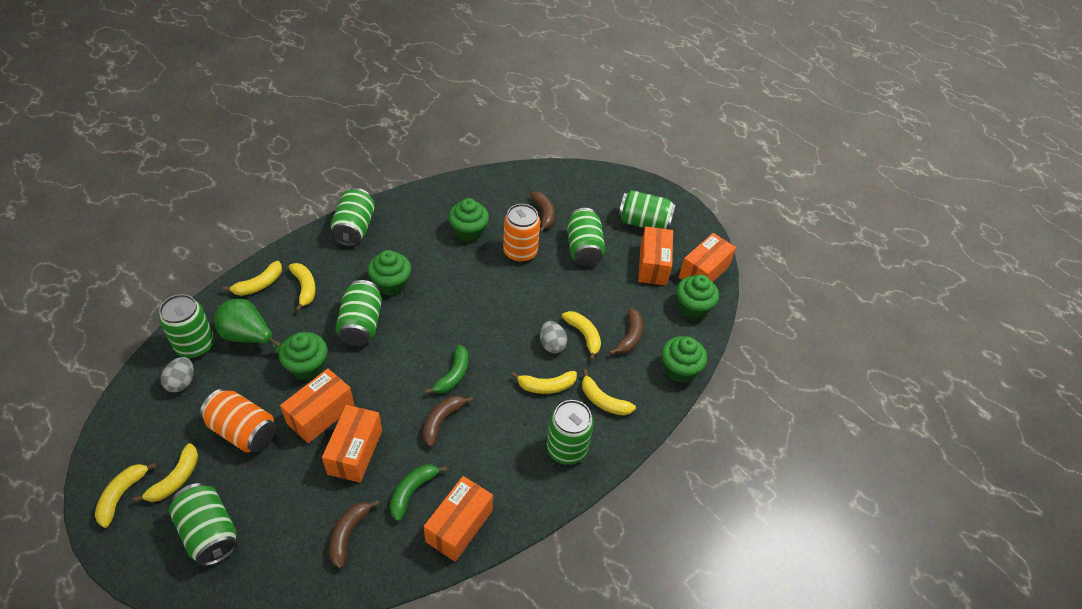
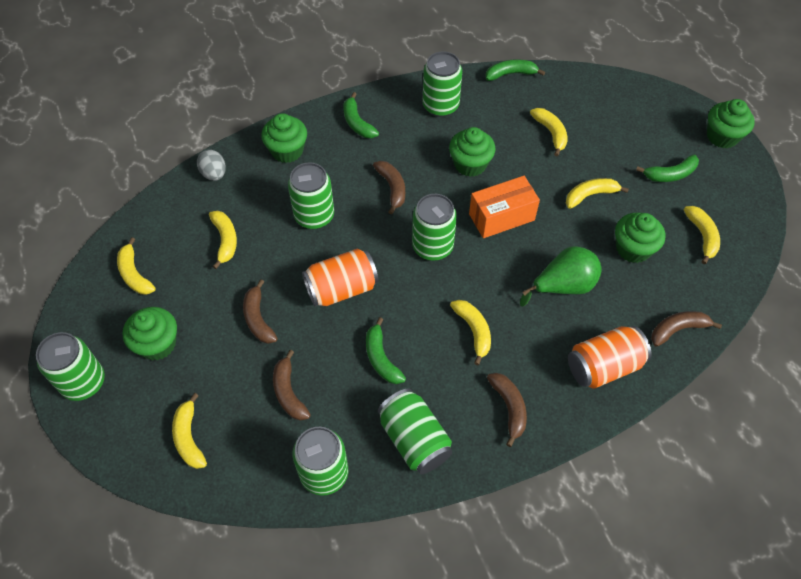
brown banana: [329,500,379,569] [422,396,473,447] [530,192,555,233] [609,308,643,355] = 4 -> [243,280,278,344] [273,350,311,421] [373,161,405,214] [487,373,527,447] [651,311,722,347] = 5
green banana: [390,465,447,521] [425,345,468,394] = 2 -> [343,92,379,138] [366,317,406,384] [486,59,545,81] [636,155,699,182] = 4
green can: [159,294,214,358] [169,483,238,566] [330,188,375,246] [335,280,382,346] [547,400,594,465] [567,208,606,266] [618,190,676,229] = 7 -> [36,332,105,401] [288,162,334,229] [293,427,348,496] [378,389,452,474] [412,194,457,261] [423,52,462,117] = 6
grey egg: [161,357,194,393] [540,321,567,354] = 2 -> [197,150,226,181] = 1
orange box: [280,369,354,443] [322,405,382,483] [423,476,493,562] [638,227,673,286] [679,233,736,282] = 5 -> [469,176,540,238] = 1

